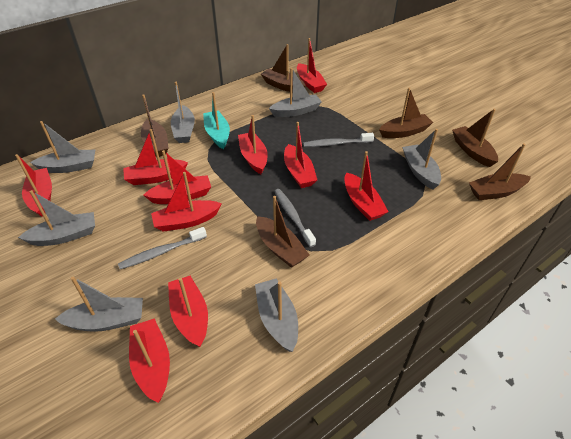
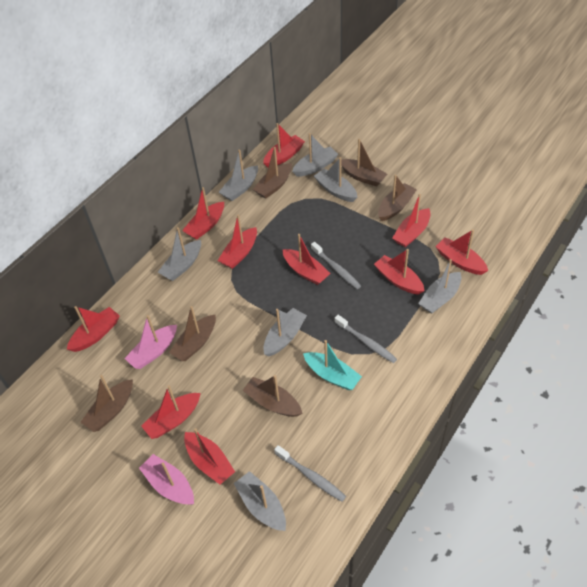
pink boat: none = 0 -> [124,315,177,369] [139,454,194,505] = 2

